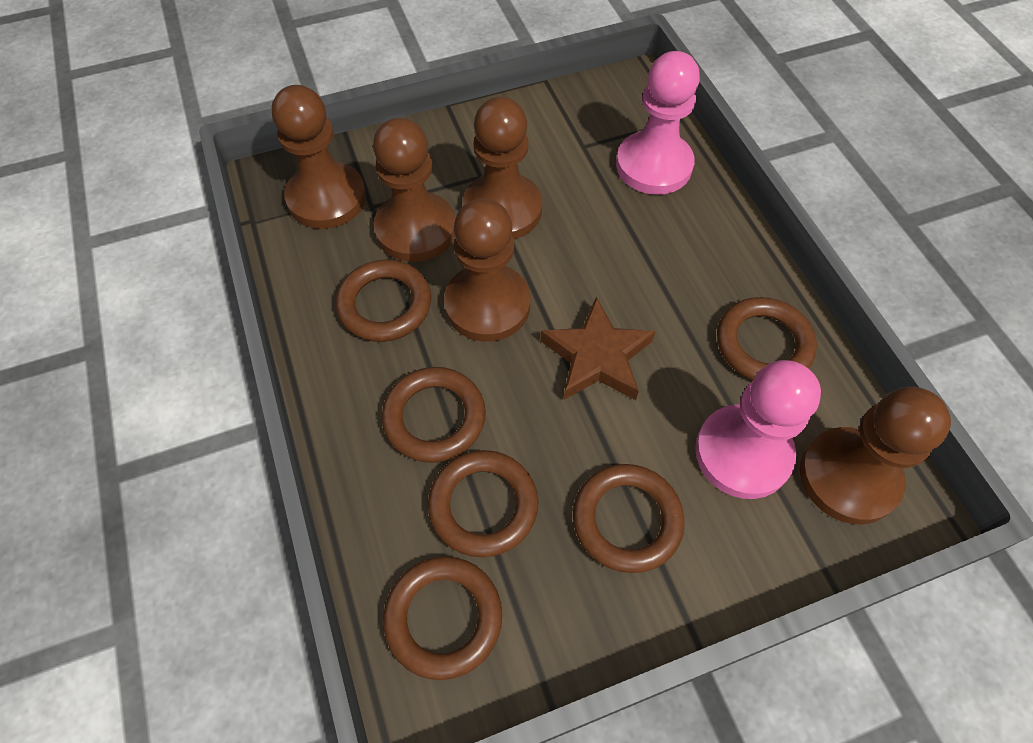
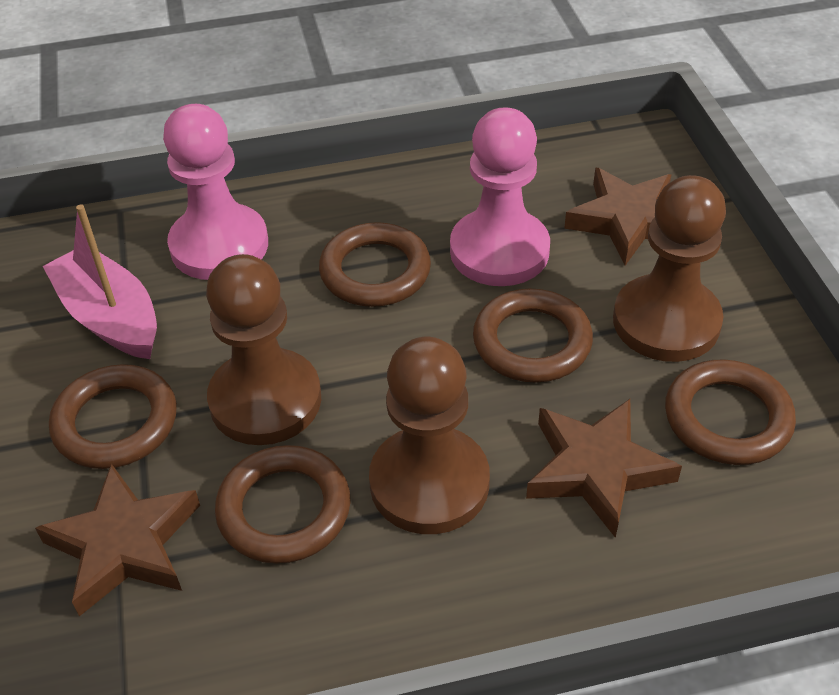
brown pawn: [272,85,366,229] [373,118,455,262] [444,198,530,342] [463,97,542,240] [800,386,951,524] = 5 -> [206,254,321,445] [369,337,490,534] [613,175,726,362] = 3
brown ring: [336,260,431,342] [382,367,486,463] [383,556,502,680] [428,450,538,557] [573,464,685,573] [717,297,817,380] = 6 -> [49,364,177,469] [215,445,351,564] [319,222,431,307] [473,289,593,383] [665,360,796,465] = 5
brown star: [540,297,656,400] = 1 -> [35,464,200,616] [526,399,682,538] [564,168,672,266] = 3
pink boat: none = 0 -> [43,204,157,359] = 1

